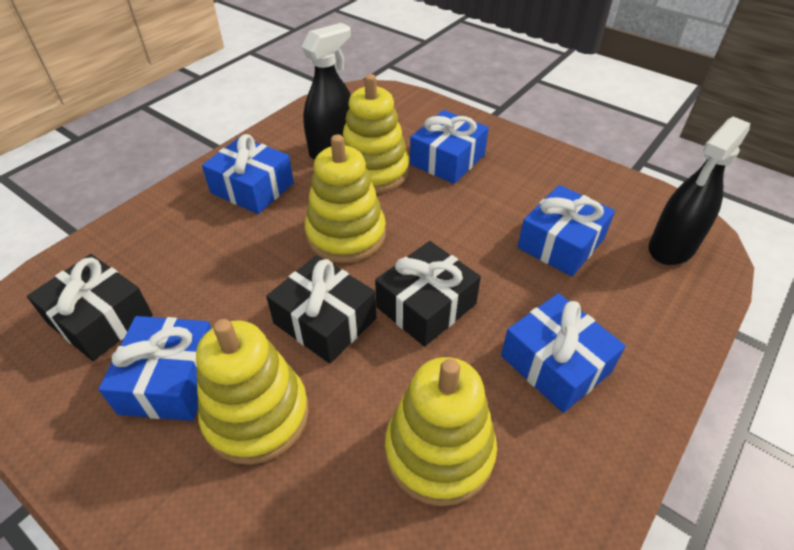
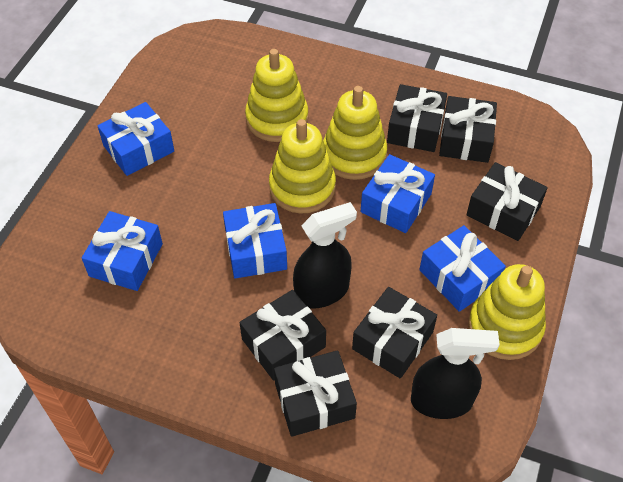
black gift: [27,254,153,361] [266,255,376,363] [375,241,481,347] = 3 -> [240,290,326,381] [274,350,357,437] [352,287,437,379] [387,84,447,152] [439,96,497,163] [466,162,548,241] = 6

